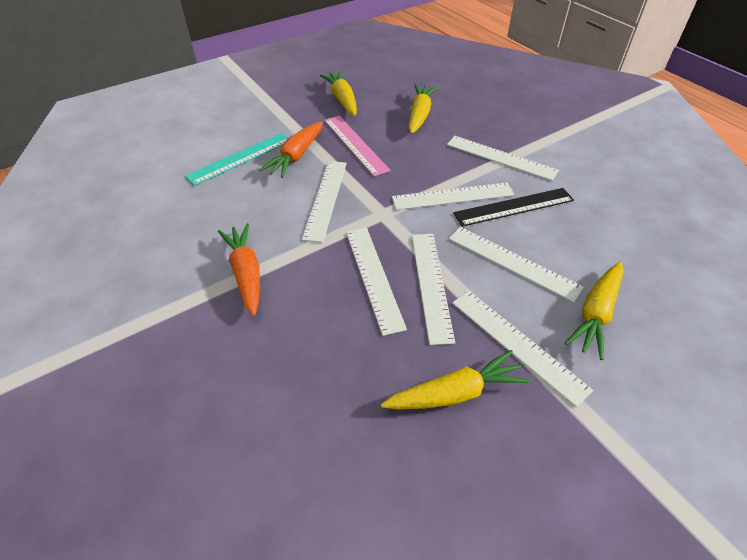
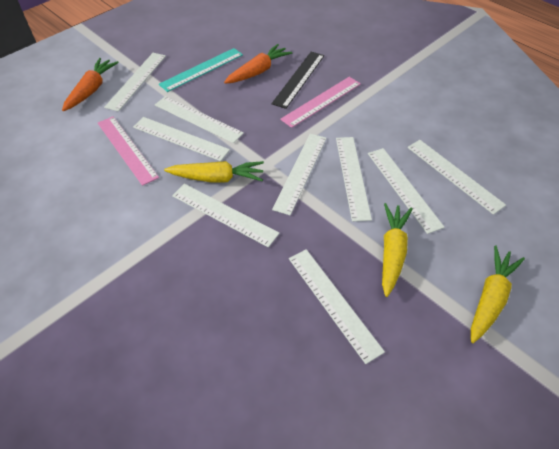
pink ruler: [324,116,390,177] = 1 -> [98,117,159,186] [280,77,361,128] = 2
white ruler: [302,161,347,243] [346,227,407,336] [392,182,514,210] [412,234,455,345] [447,136,559,181] [449,227,584,302] [452,291,593,407] = 7 -> [104,53,166,112] [133,117,230,161] [155,96,244,143] [172,184,280,247] [272,134,327,215] [289,249,385,364] [336,137,372,222] [368,148,445,234] [408,140,506,215] = 9
yellow carrot: [320,71,357,116] [381,350,530,409] [409,85,437,134] [565,262,623,360] = 4 -> [164,161,264,183] [382,203,413,297] [471,245,525,343] = 3

